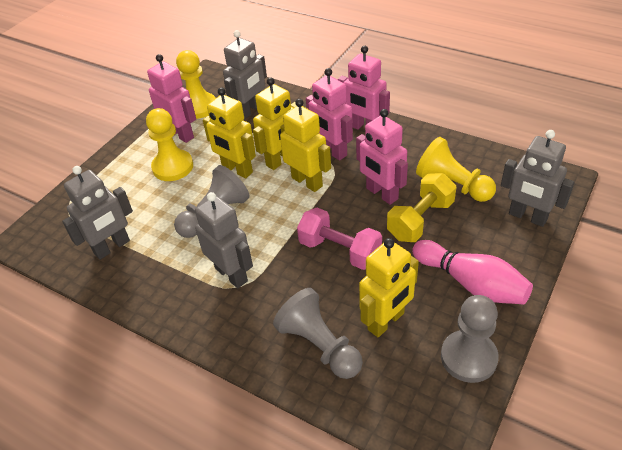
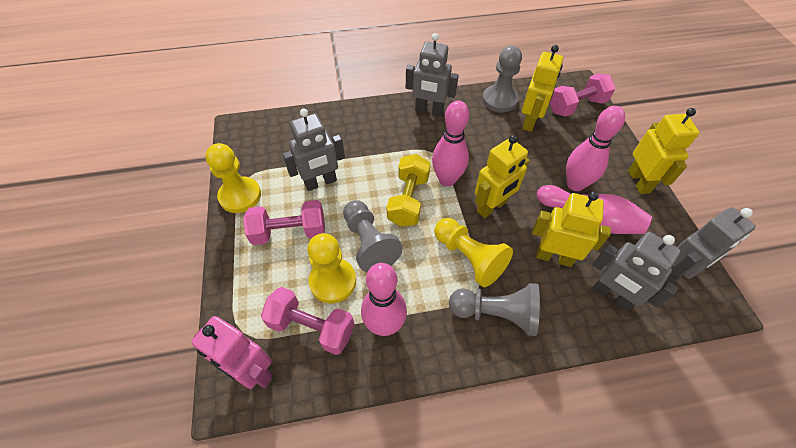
pink bowling pin: [412,240,533,305] = 1 -> [361,263,407,336] [432,101,469,186] [537,185,652,234] [566,106,625,191] = 4
pink dumbbell: [297,208,382,270] = 1 -> [243,200,325,245] [261,287,354,355] [550,74,615,117] = 3
pink robot: [147,54,196,143] [306,68,353,161] [338,46,390,130] [356,109,408,205] = 4 -> [191,316,272,389] = 1

